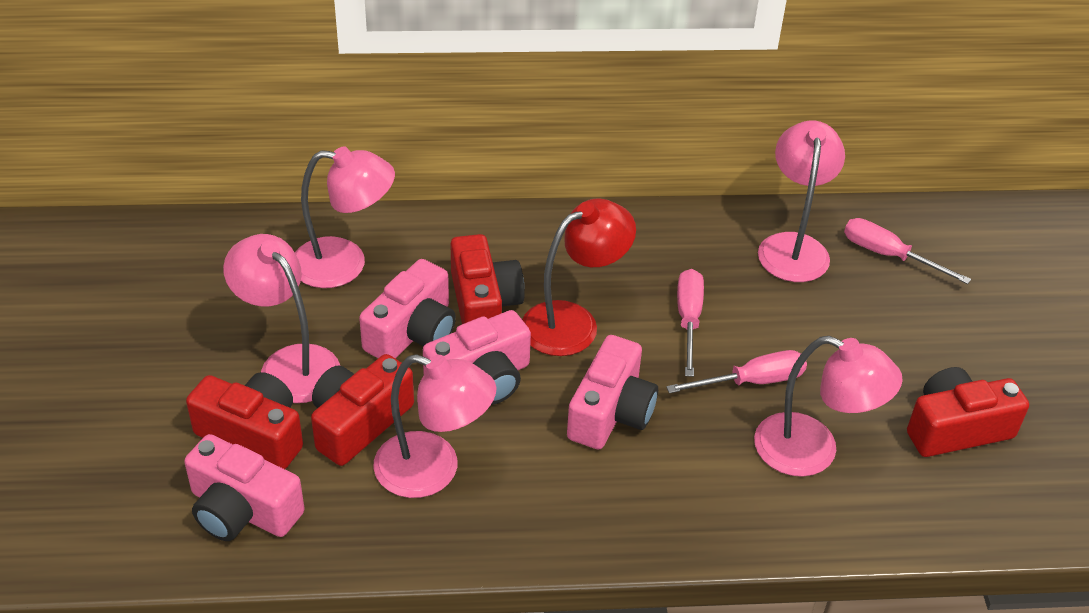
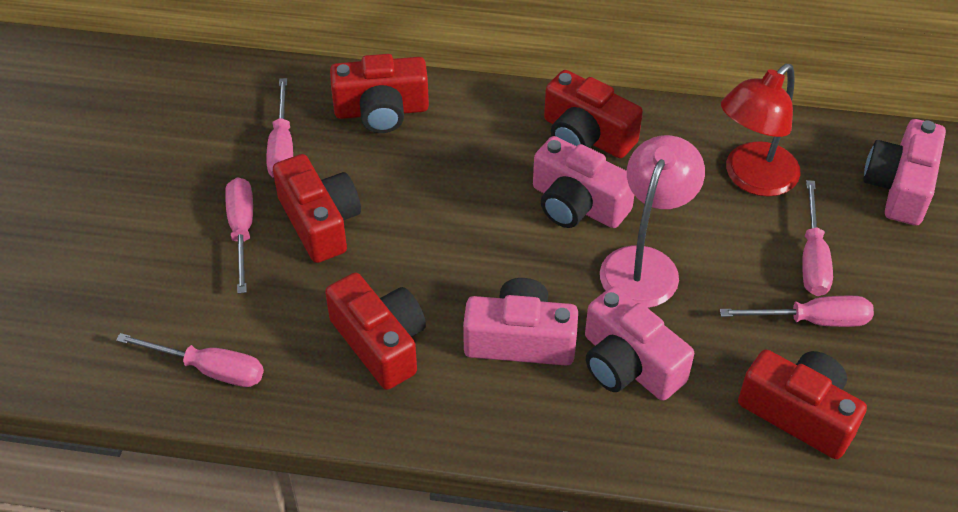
pink lamp: [223,234,340,403] [295,147,395,288] [373,354,497,498] [754,336,903,477] [758,121,845,282] = 5 -> [600,135,705,308] = 1
pink screwdriver: [666,350,807,393] [677,269,704,377] [844,218,971,284] = 3 -> [116,333,264,387] [225,177,253,294] [266,78,293,178] [720,296,874,327] [802,180,833,296] = 5
red camera: [186,372,303,469] [311,354,414,466] [451,234,525,324] [907,367,1029,457] = 4 -> [273,154,361,263] [325,273,426,390] [330,54,429,133] [544,70,643,158] [738,349,867,459] = 5

